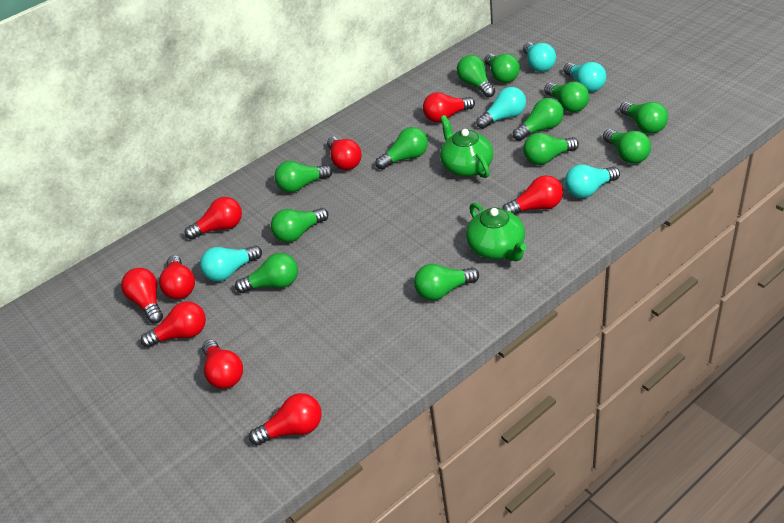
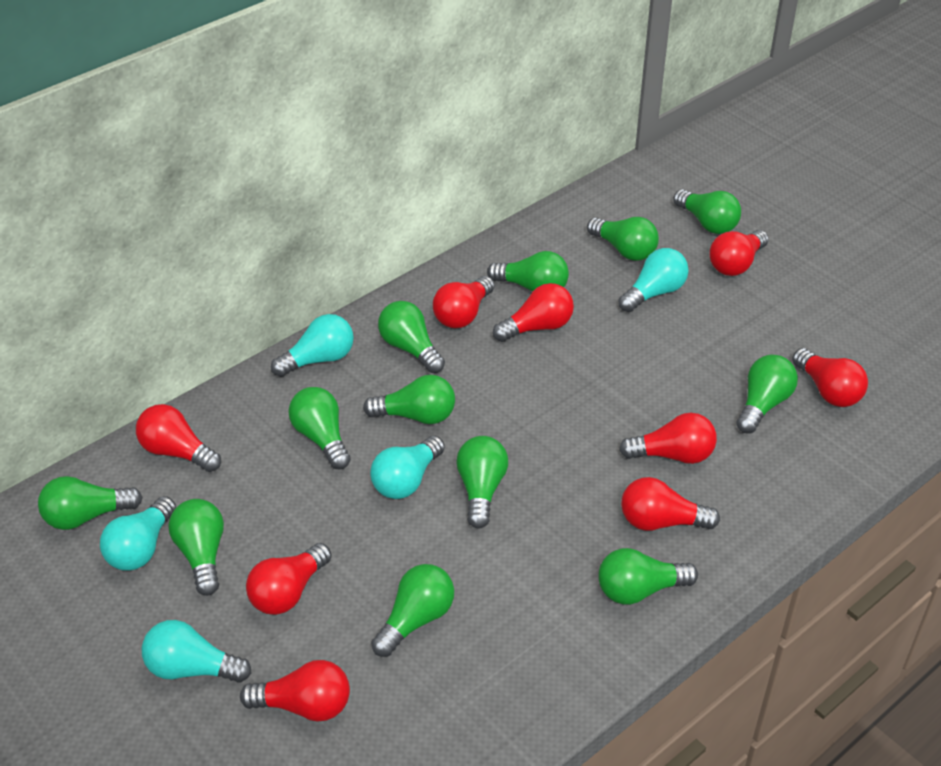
green teapot: [440,115,493,178] [466,202,527,261] = 2 -> none = 0

